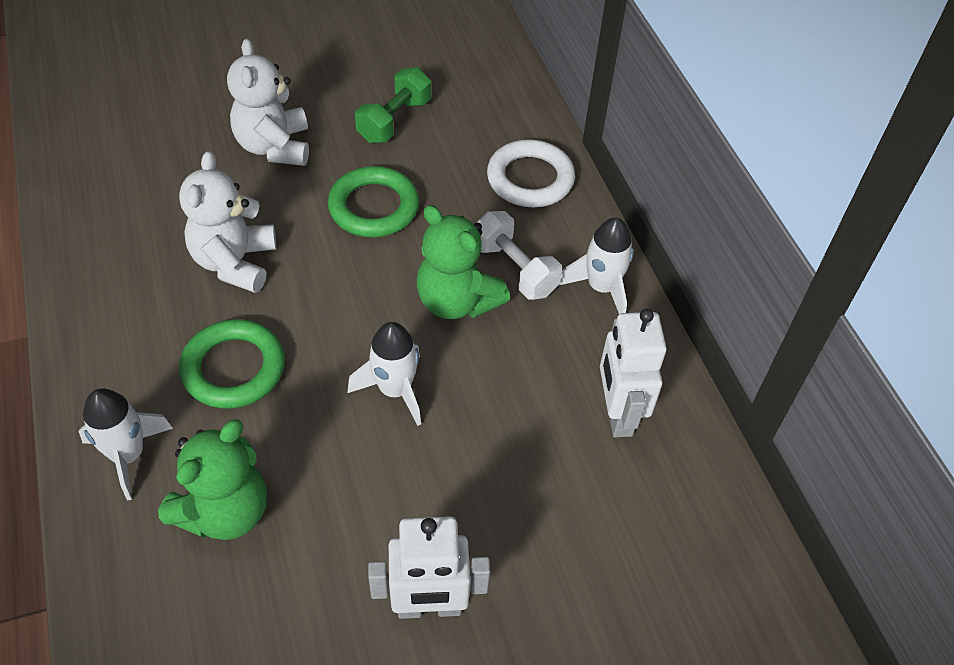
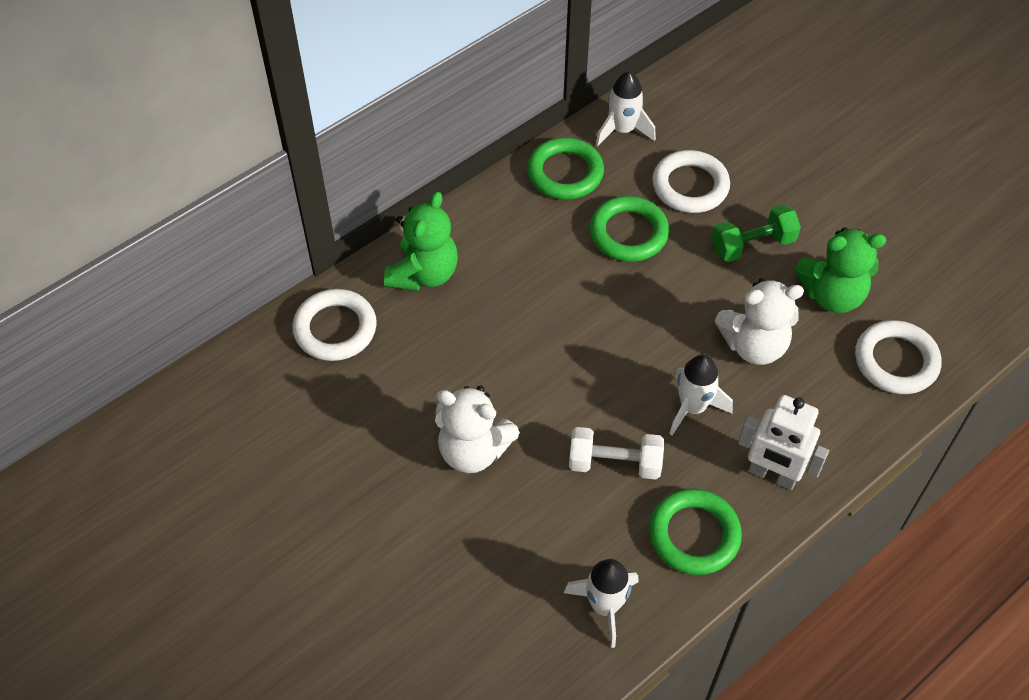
green ring: [179,319,285,408] [328,166,419,237] = 2 -> [527,137,604,200] [590,196,669,262] [649,489,742,575] = 3
white ring: [487,139,575,207] = 1 -> [293,289,377,361] [652,150,730,213] [855,320,942,394] = 3
white robot: [368,516,490,619] [600,309,667,437] = 2 -> [738,395,829,490] = 1

